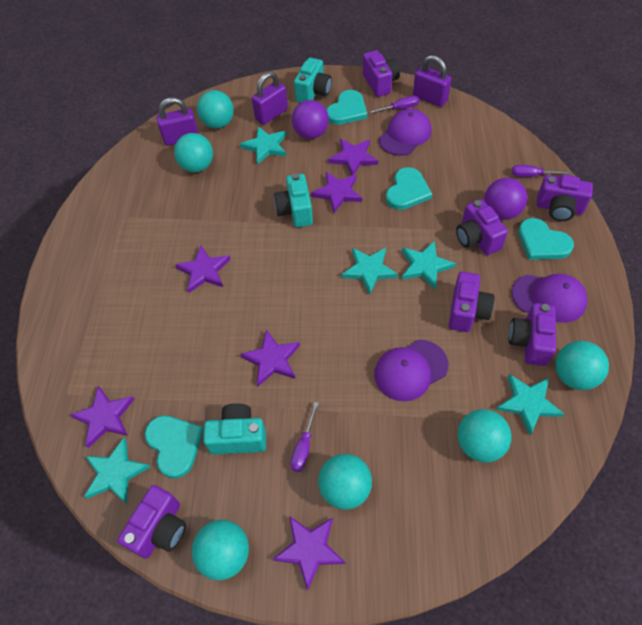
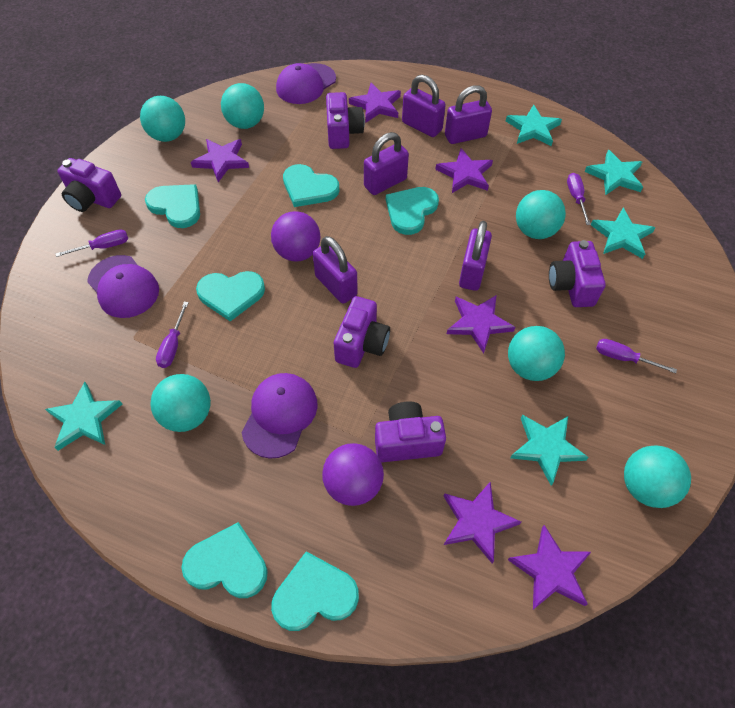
purple camera: [117,485,186,559] [363,50,400,97] [449,272,494,332] [456,199,508,255] [508,303,556,366] [536,175,593,221] = 6 -> [57,158,121,212] [326,92,365,149] [334,296,390,368] [375,401,446,462] [549,240,606,307] = 5
purple padlock: [157,97,199,146] [252,71,288,125] [413,55,452,107] = 3 -> [313,236,358,304] [364,132,409,195] [402,75,446,137] [445,85,492,144] [459,221,492,291] = 5
purple screwdriver: [291,402,319,472] [369,96,419,113] [512,165,571,177] = 3 -> [56,229,128,257] [156,302,189,368] [567,173,591,225] [596,339,677,373] = 4
turquoise camera: [203,403,266,454] [274,173,313,227] [294,58,332,103] = 3 -> none = 0
turquoise heart: [145,416,204,478] [326,90,367,125] [386,167,432,210] [518,218,574,260] = 4 -> [145,184,200,228] [181,522,268,598] [196,271,265,321] [271,551,359,631] [283,164,340,207] [386,187,439,235] = 6

